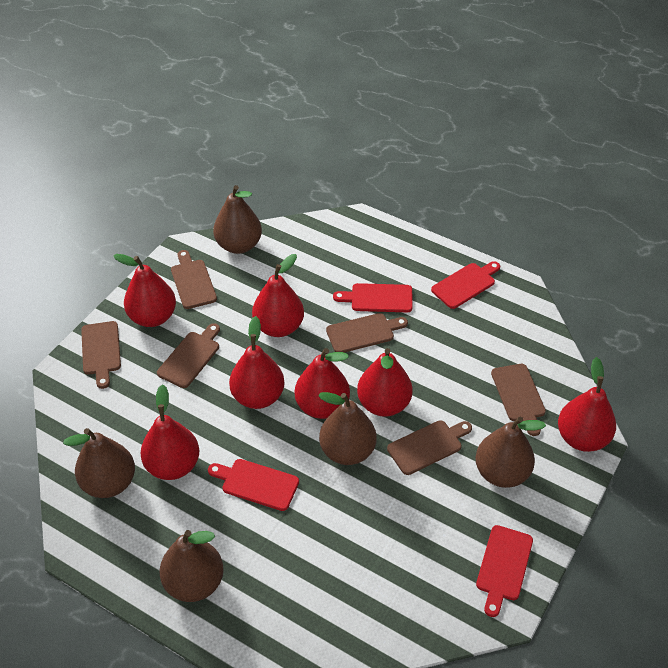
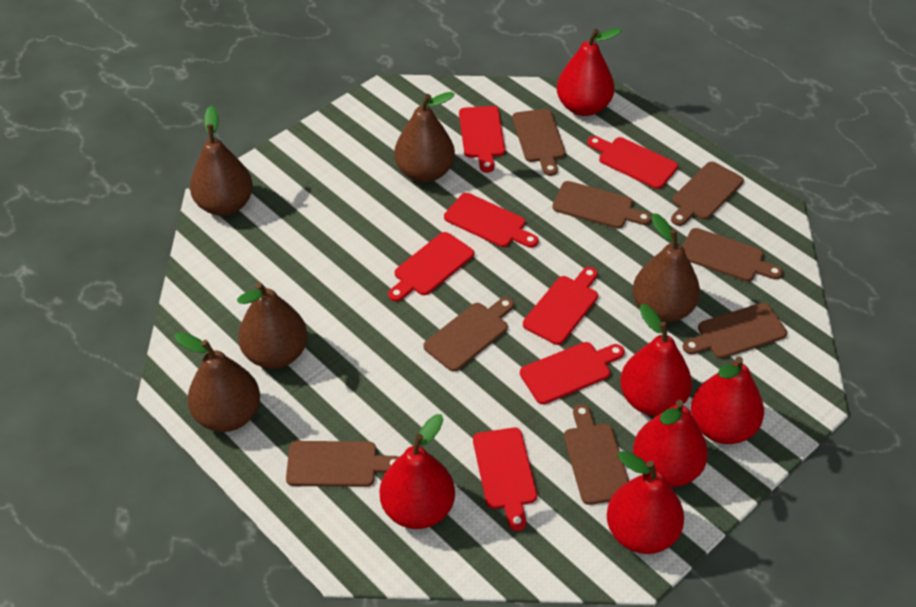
brown cutting board: [81,321,121,389] [157,323,220,388] [171,250,217,309] [326,313,408,353] [387,420,472,475] [491,364,546,436] = 6 -> [286,441,399,487] [423,297,514,372] [512,109,566,176] [552,181,652,229] [564,404,629,505] [671,162,744,226] [683,228,783,282] [683,303,787,359] = 8
red cutting board: [208,459,299,511] [333,283,413,312] [431,261,500,309] [476,525,533,617] = 4 -> [388,232,474,302] [444,193,538,248] [459,106,505,173] [473,428,537,531] [520,342,624,404] [523,267,598,345] [587,136,678,189] = 7
red pear: [113,254,176,327] [140,384,199,480] [229,316,285,409] [252,254,304,337] [295,348,350,419] [357,348,412,417] [558,357,616,452] = 7 -> [379,414,455,529] [557,28,622,116] [607,451,684,554] [620,304,692,416] [633,400,708,487] [691,356,764,444] = 6

